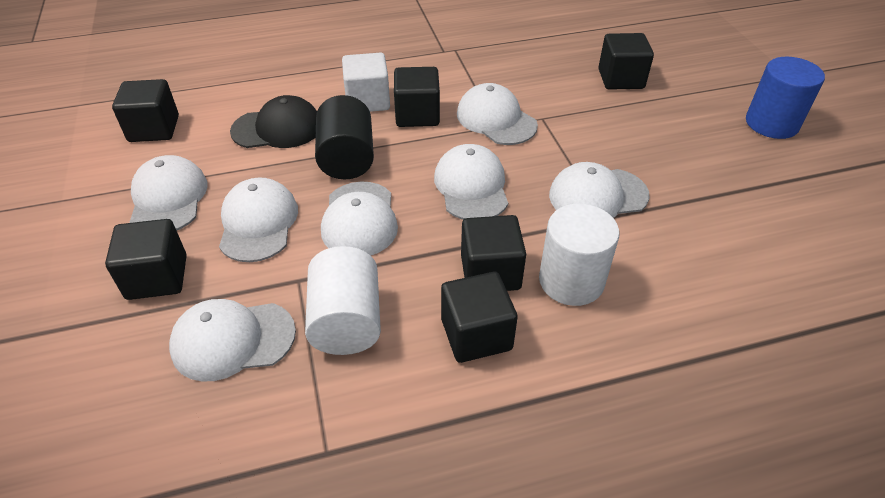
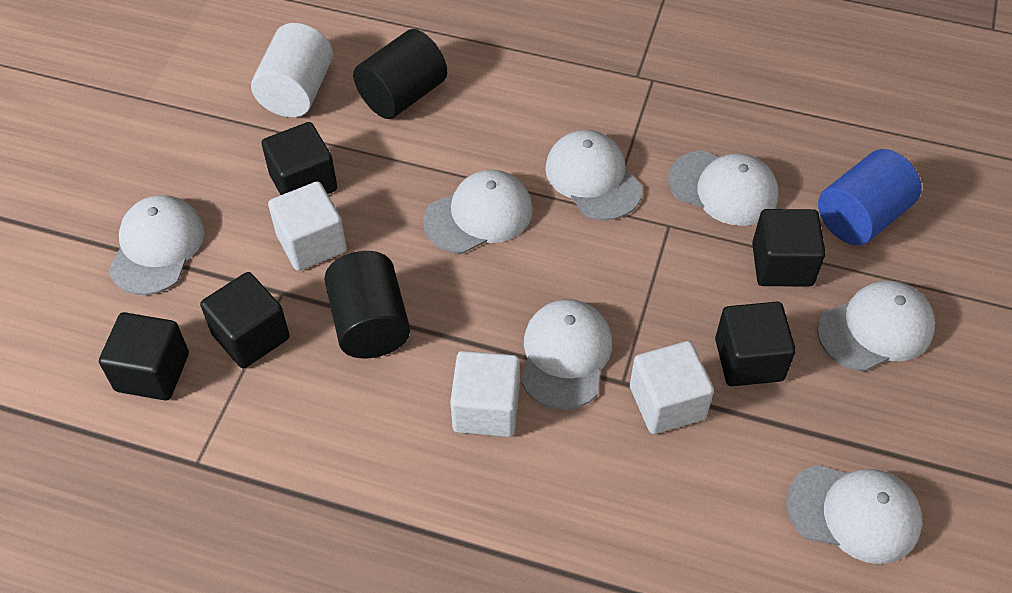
black cap: [230,95,317,148] = 1 -> none = 0
black cube: [105,219,187,300] [112,79,179,142] [394,67,440,127] [441,272,518,363] [461,215,526,291] [598,33,654,90] = 6 -> [99,312,189,401] [200,272,290,368] [262,122,337,195] [715,302,796,386] [752,209,826,287] = 5
black cylinder: [315,95,374,179] = 1 -> [324,251,410,358] [353,29,447,119] = 2
white cube: [342,53,390,112] = 1 -> [268,181,347,271] [450,351,520,437] [630,341,714,434] = 3
white cylinder: [305,246,381,355] [539,204,619,306] = 2 -> [251,23,333,117] = 1

